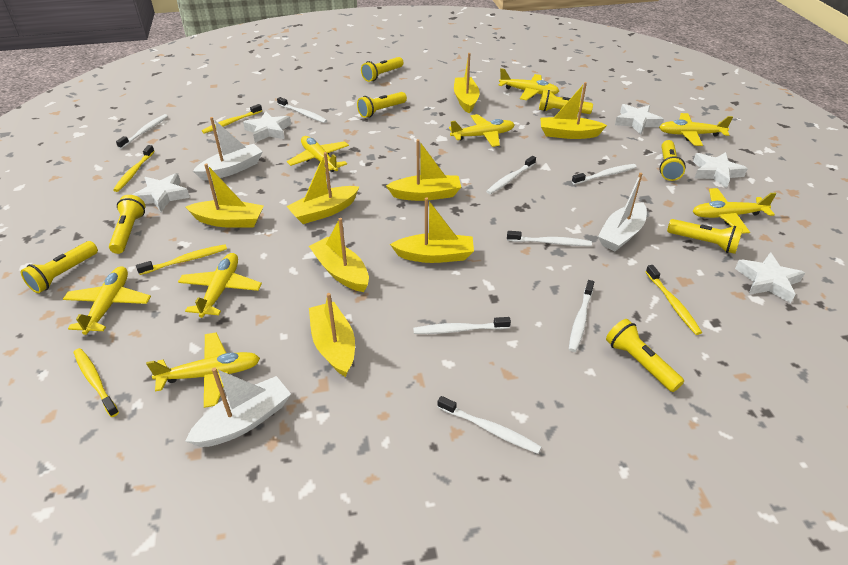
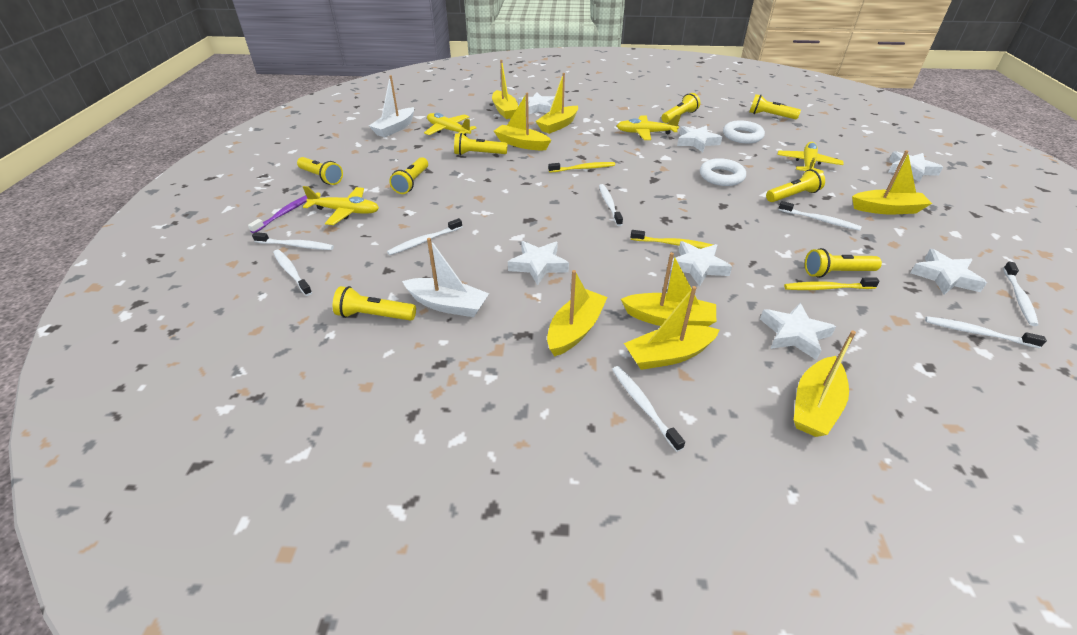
purple toothbrush: none = 0 -> [248,195,308,233] = 1
white boat: [185,367,291,447] [193,117,263,180] [598,173,647,251] = 3 -> [369,75,414,137] [402,238,489,317] = 2
white ring: none = 0 -> [700,158,746,186] [723,120,765,143] = 2
white star: [133,173,190,212] [243,111,291,143] [615,104,664,135] [693,152,748,188] [735,252,805,303] = 5 -> [508,241,569,286] [518,92,555,115] [671,241,732,287] [677,125,722,152] [760,303,836,360] [889,151,943,182] [910,249,987,295] = 7
yellow plane: [63,266,151,335] [146,332,260,408] [178,253,262,318] [287,136,349,172] [449,114,515,147] [498,68,559,100] [659,113,733,146] [693,188,777,234] = 8 -> [303,186,379,225] [424,113,477,136] [617,115,681,140] [777,142,843,173] = 4
yellow toothbrush: [74,348,119,417] [113,145,155,192] [136,244,227,275] [202,104,262,134] [646,265,702,335] = 5 -> [548,162,615,173] [630,230,713,249] [784,277,880,290] = 3

